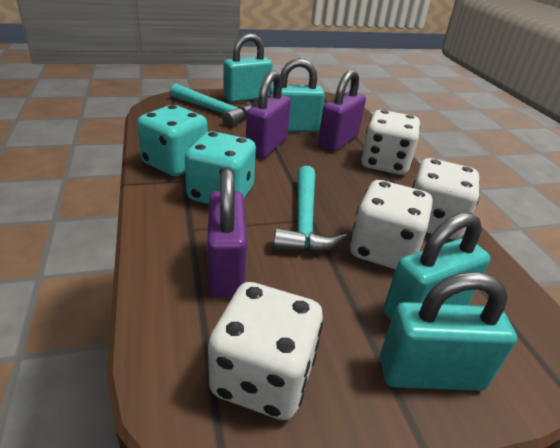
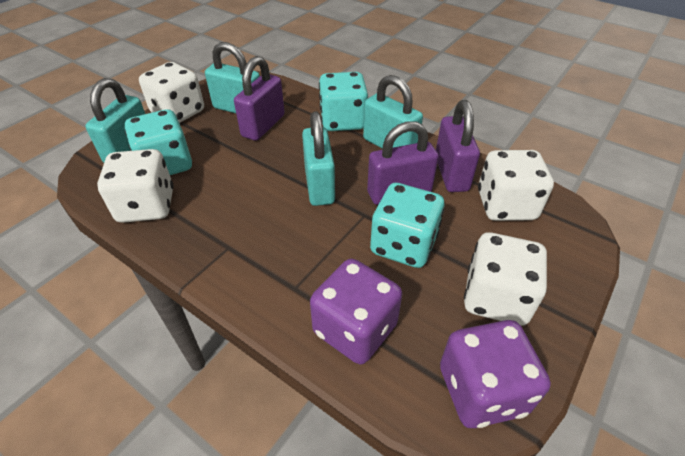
purple dice: none = 0 -> [310,259,402,364] [440,320,551,428] = 2
turquoise dice: [137,105,208,176] [185,131,256,204] = 2 -> [125,109,192,175] [319,72,368,131] [370,183,445,268] = 3
turquoise hammer: [170,84,252,127] [273,165,347,253] = 2 -> none = 0

